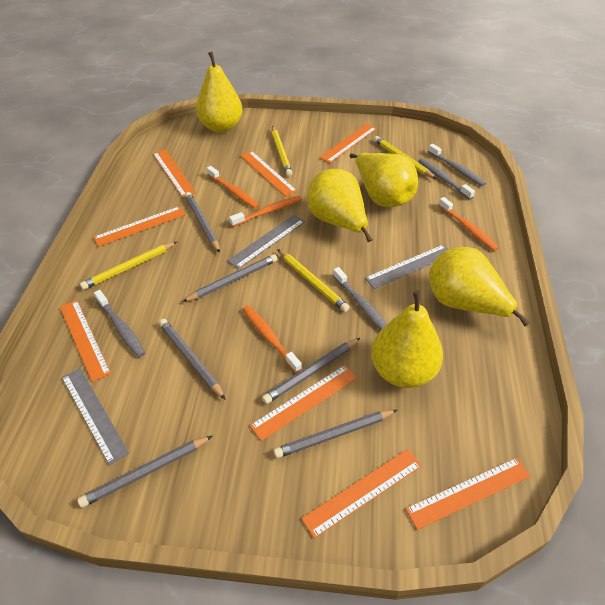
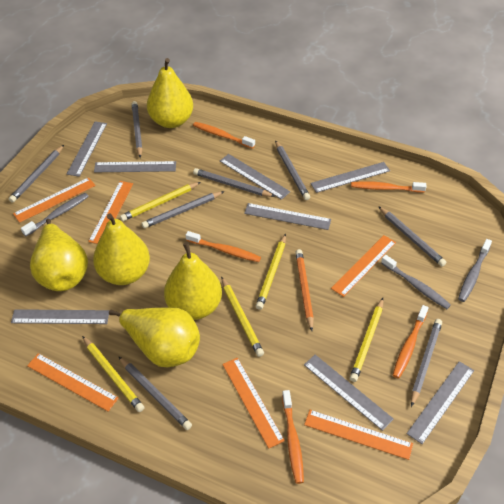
grey pencil: [77,436,212,508] [159,319,226,400] [182,254,278,302] [185,192,220,253] [262,338,360,404] [273,410,397,458] = 6 -> [9,145,64,203] [118,356,192,430] [132,101,143,158] [142,191,225,228] [193,168,275,197] [275,140,310,200] [378,206,446,267] [411,319,442,407] = 8
grey ruler: [62,368,129,465] [228,215,305,269] [365,244,448,289] = 3 -> [11,309,109,324] [67,121,107,177] [94,161,176,172] [220,154,290,200] [244,203,331,230] [304,355,394,431] [310,162,390,193] [407,361,474,444] = 8
grey toothbrush: [94,290,145,357] [333,267,387,330] [418,158,475,200] [428,144,486,186] = 4 -> [21,193,89,236] [381,255,451,309] [458,239,492,302] = 3
orange pencil: none = 0 -> [295,249,314,331] = 1
orange ruler: [60,300,111,382] [93,206,186,247] [153,150,196,197] [240,151,297,197] [250,365,357,441] [301,449,421,539] [319,124,377,163] [405,458,530,530] = 8 -> [13,177,96,223] [27,353,119,412] [88,181,133,244] [222,358,285,449] [304,410,413,460] [331,235,396,297] = 6
orange toothbrush: [207,166,259,209] [229,196,302,227] [242,305,302,373] [438,197,499,251] = 4 -> [186,231,261,262] [193,122,255,149] [282,390,304,484] [351,181,427,192] [393,305,429,379] = 5
yellow pencil: [80,242,177,290] [272,126,292,176] [277,249,350,312] [374,136,436,179] = 4 -> [82,336,144,412] [120,182,201,221] [221,276,264,357] [256,234,286,310] [350,298,383,382] = 5

